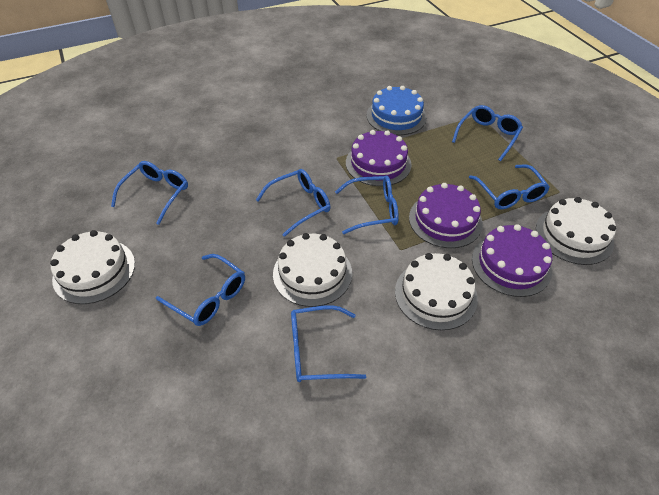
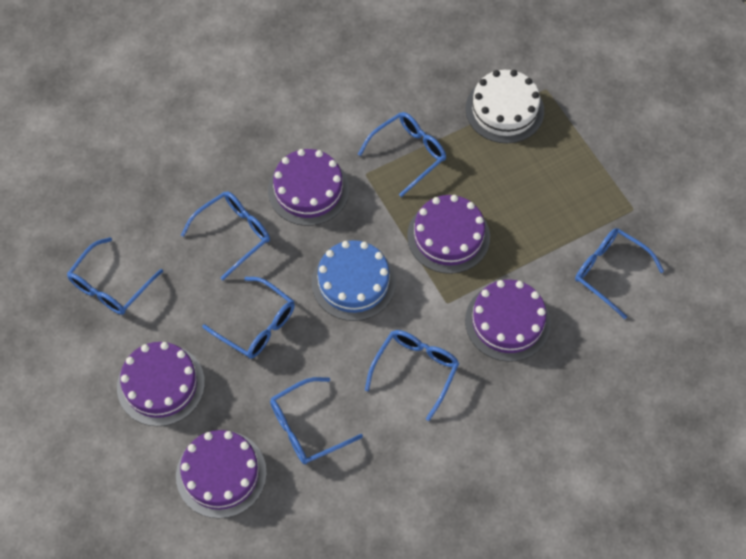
purple cake: [346,130,411,186] [409,183,483,248] [472,224,552,297] = 3 -> [117,342,205,426] [176,430,267,519] [268,149,349,226] [407,195,490,274] [465,279,551,362] = 5
white cake: [50,230,135,304] [273,233,352,307] [395,253,478,330] [536,197,616,265] = 4 -> [466,70,544,143] = 1

